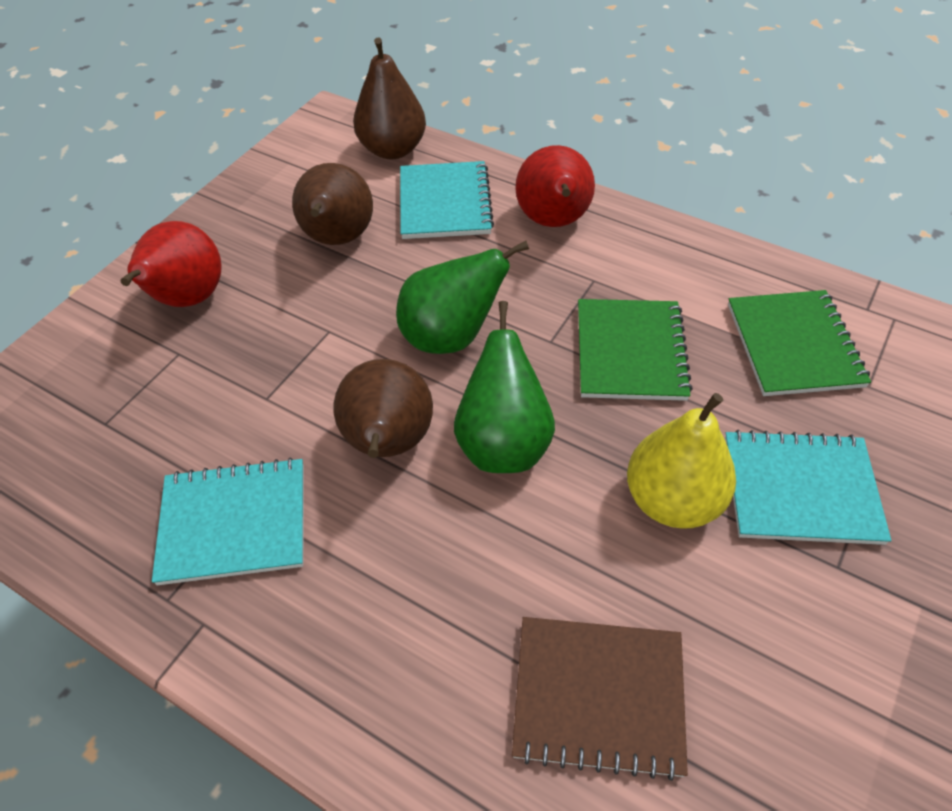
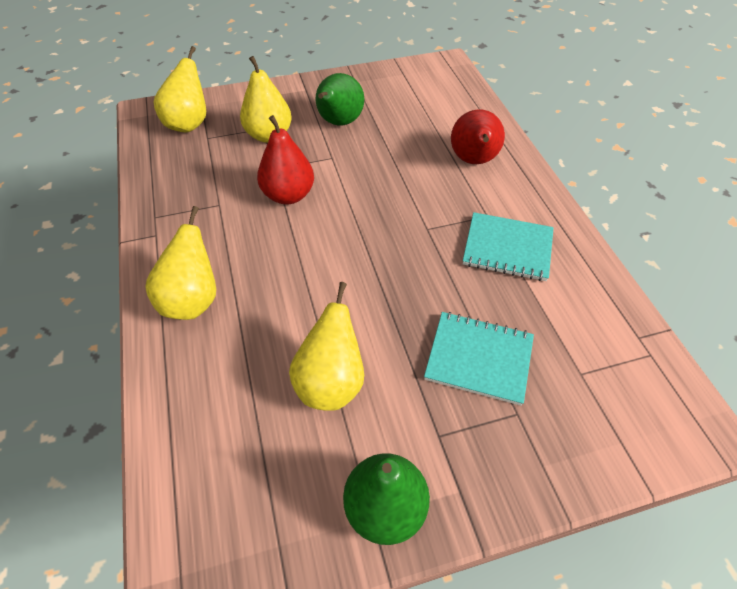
brown notebook: [512,617,688,781] = 1 -> none = 0
brown pear: [292,163,373,245] [334,359,433,458] [353,37,426,159] = 3 -> none = 0
green notebook: [578,299,693,401] [728,290,871,396] = 2 -> none = 0
turquoise notebook: [152,457,303,585] [400,161,494,239] [725,430,891,545] = 3 -> [424,312,534,406] [463,212,554,281] = 2
yellow pear: [627,393,736,529] = 1 -> [145,206,216,320] [154,46,206,132] [240,56,292,143] [289,282,364,411] = 4

